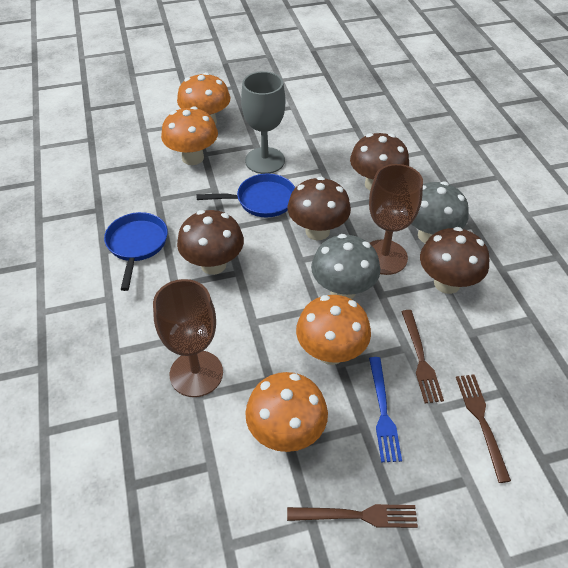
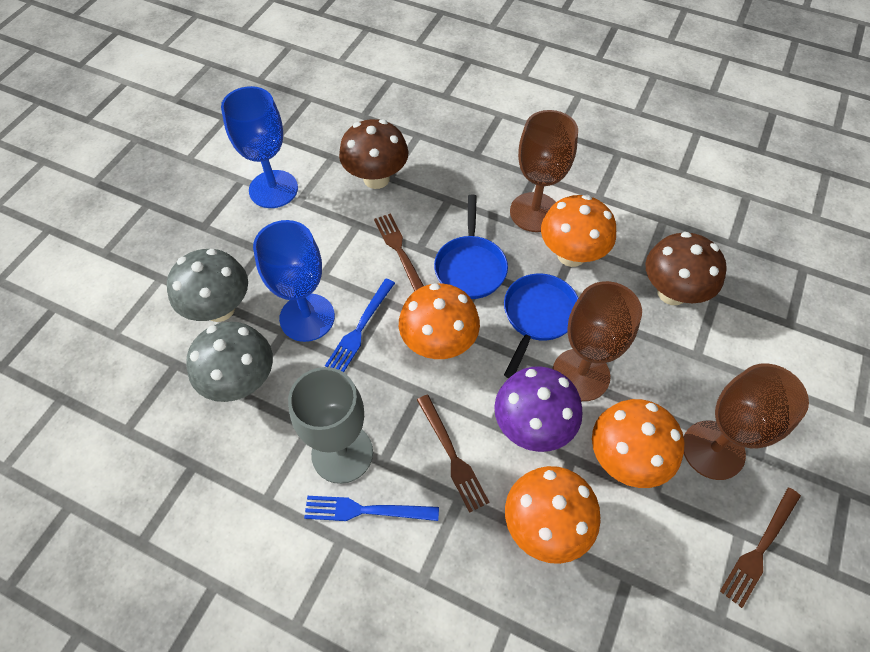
blue fork: [369,357,402,462] = 1 -> [304,496,439,521] [325,279,395,372] = 2
blue goblet: none = 0 -> [221,86,298,208] [253,220,335,342] = 2
brown goblet: [153,279,223,397] [369,164,423,275] = 2 -> [510,110,578,232] [553,281,642,401] [684,363,809,480] = 3
brown mushroom: [177,210,244,275] [287,177,351,240] [350,133,409,190] [420,227,489,294] = 4 -> [339,119,409,189] [645,232,727,305] = 2
purple mushroom: none = 0 -> [494,366,583,452] = 1

